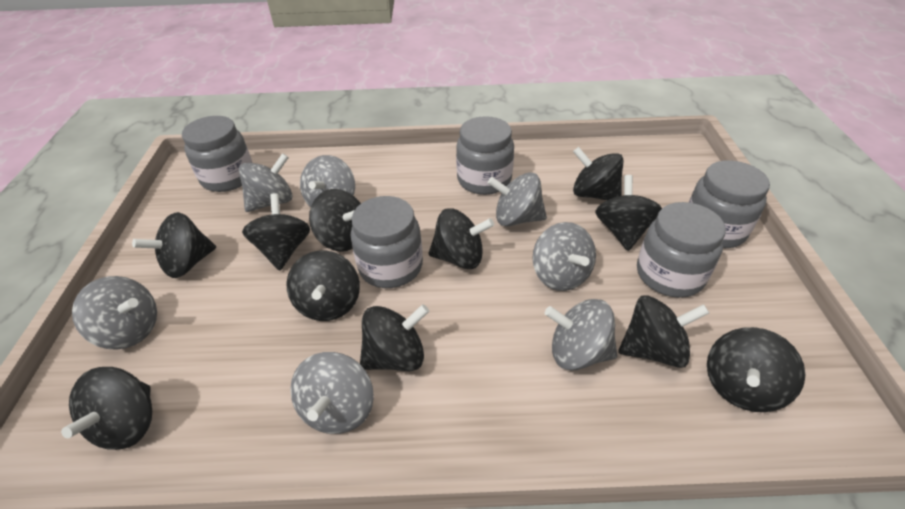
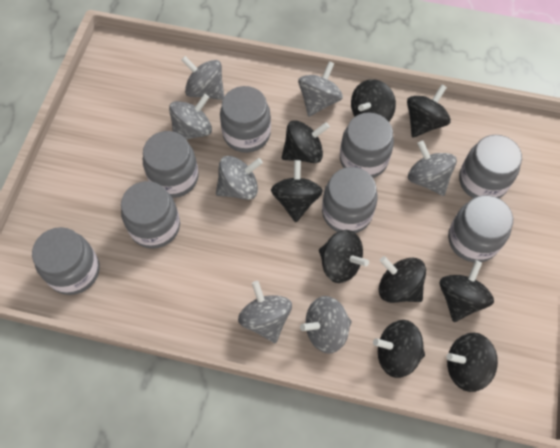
black spinning top: [61,367,152,450] [132,212,216,278] [242,193,310,271] [286,251,360,321] [309,189,361,252] [360,304,429,371] [428,209,494,269] [573,147,623,200] [595,175,662,251] [618,295,709,368] [707,327,805,412] = 11 -> [271,160,323,222] [282,120,330,163] [319,230,369,283] [351,79,396,121] [373,320,425,378] [379,256,426,303] [407,84,451,138] [440,260,494,322] [446,333,498,392] = 9
grey jar: [182,116,252,192] [351,196,423,288] [456,116,514,195] [637,202,726,298] [689,160,770,248] = 5 -> [32,227,100,295] [121,181,180,249] [143,131,199,198] [220,86,271,153] [322,167,378,233] [340,112,394,178] [448,195,513,263] [459,135,522,198] = 8

